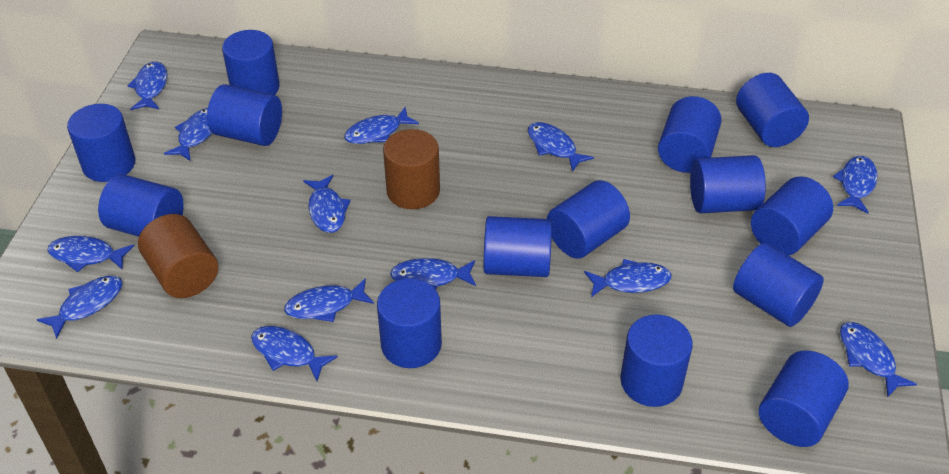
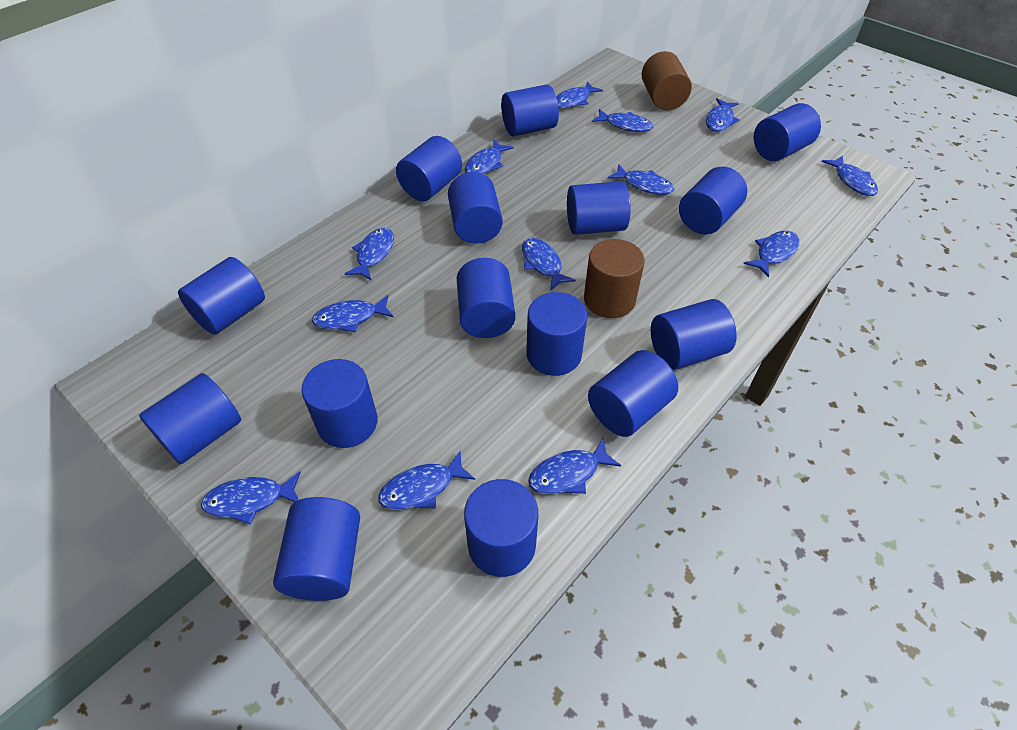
blue cylinder: [67,104,136,182] [98,174,184,237] [207,84,282,146] [222,30,280,95] [377,278,442,368] [484,216,552,277] [547,180,630,259] [620,315,693,407] [658,96,722,173] [690,155,766,214] [733,243,824,327] [736,73,809,147] [751,176,833,255] [759,351,849,447] = 14 -> [139,373,241,464] [178,257,265,335] [273,497,360,601] [301,359,378,448] [396,136,462,201] [448,172,503,244] [457,258,515,338] [464,479,538,577] [501,84,559,137] [526,292,587,376] [567,181,631,235] [588,350,678,437] [651,299,737,370] [679,167,747,235] [754,103,821,161] = 15

